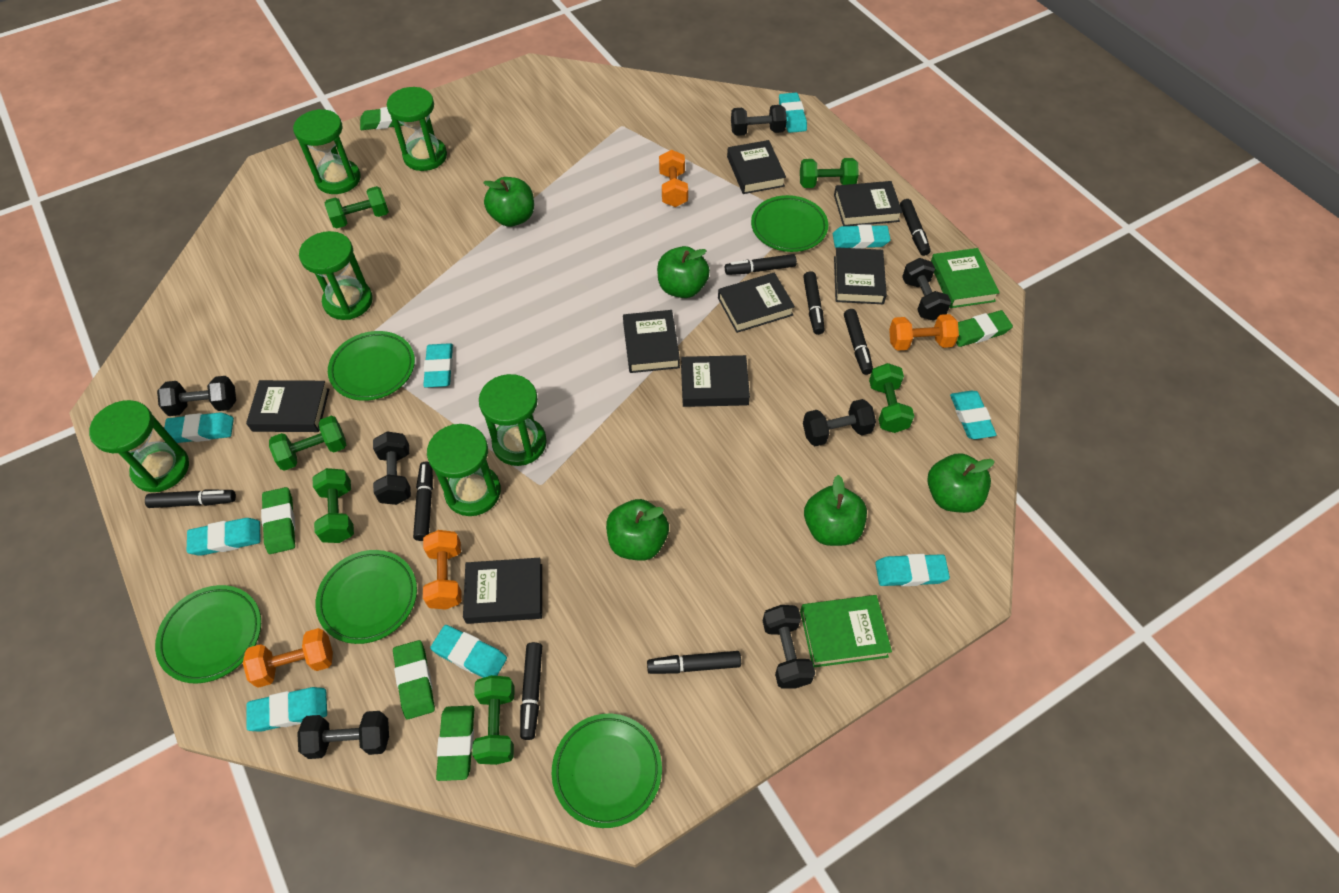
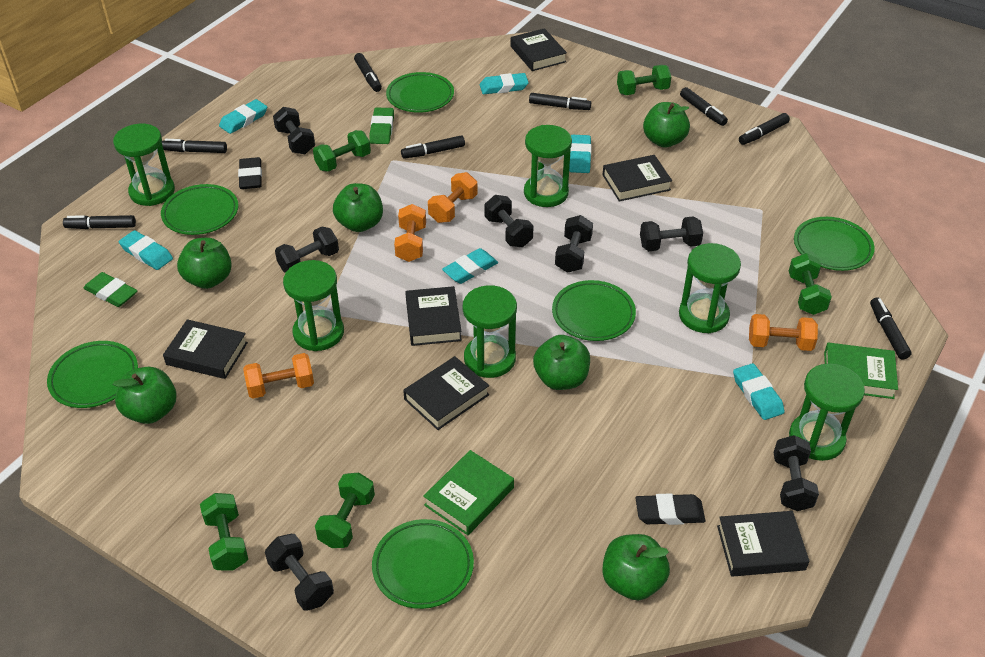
black book: [246,380,329,432] [463,558,542,624] [623,310,680,373] [681,355,750,407] [718,272,795,333] [727,140,786,194] [834,181,903,226] [834,247,887,304] = 8 -> [163,319,248,379] [403,356,489,430] [405,286,462,346] [511,28,567,71] [603,155,672,202] [717,511,809,577] = 6
black eraser: none = 0 -> [238,157,262,189] [636,493,705,525] = 2
green apple: [483,177,534,227] [606,499,669,561] [657,246,710,298] [804,475,867,546] [927,453,995,513] = 5 -> [113,367,177,424] [177,238,232,289] [333,183,383,232] [533,335,590,390] [602,534,670,600] [643,102,690,148] = 6
green dumbbell: [269,416,346,471] [312,468,354,543] [325,186,389,229] [472,675,514,765] [800,158,859,188] [869,363,914,433] = 6 -> [200,493,248,571] [313,130,371,172] [315,473,375,548] [617,65,671,95] [789,253,832,315] = 5
green eraser: [261,487,295,554] [360,107,403,130] [393,640,435,719] [436,706,474,781] [956,310,1013,347] = 5 -> [83,272,137,307] [369,108,394,144] = 2
green plate: [155,585,261,683] [315,550,417,644] [328,331,415,401] [552,714,662,828] [751,195,828,252] = 5 -> [47,341,138,408] [161,184,239,235] [372,519,474,609] [386,72,454,113] [552,280,636,341] [794,217,875,271] = 6
turquoise eraser: [164,412,234,443] [187,518,260,556] [246,687,327,732] [423,343,453,388] [430,625,507,678] [779,93,807,133] [833,224,891,249] [875,554,950,586] [950,391,997,439] = 9 -> [119,230,173,270] [219,99,267,134] [442,248,498,284] [480,73,529,94] [569,135,591,173] [733,363,785,420] = 6

